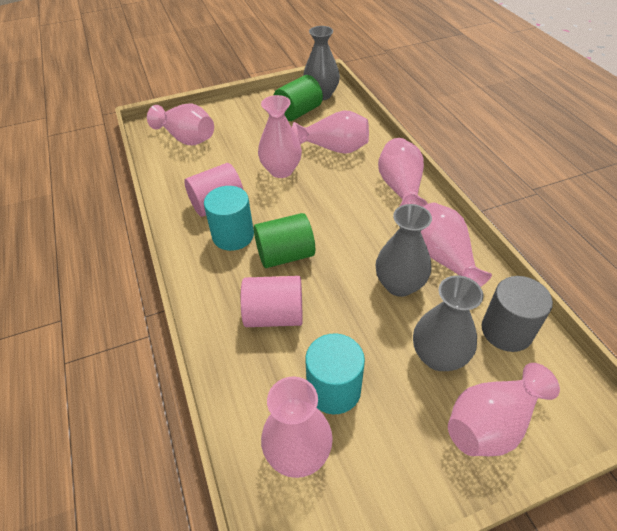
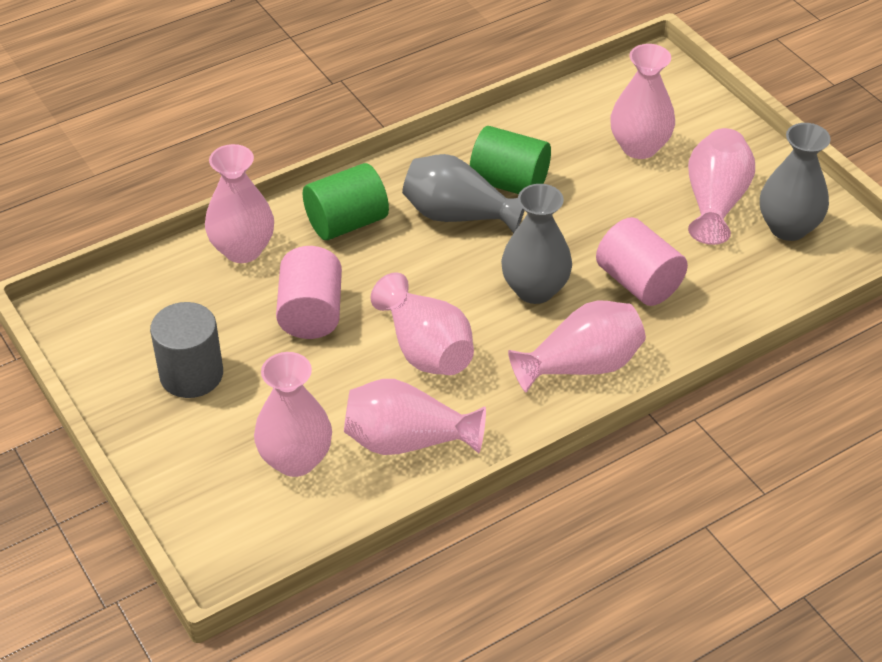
turquoise cylinder: [204,186,254,251] [305,334,365,414] = 2 -> none = 0

